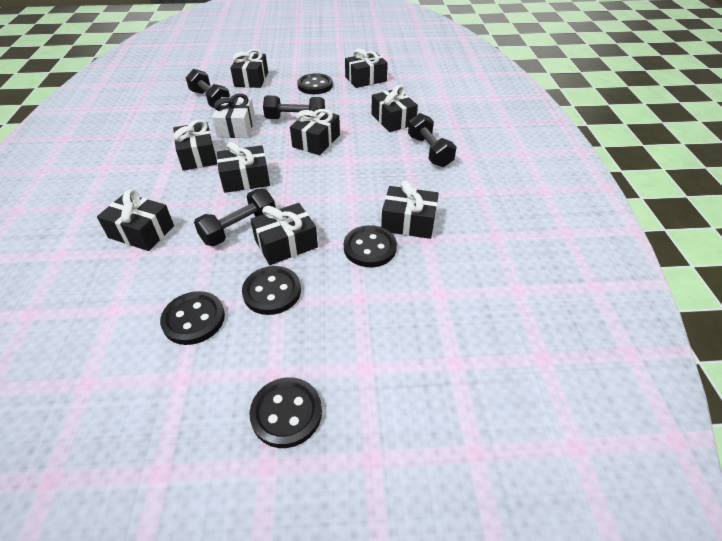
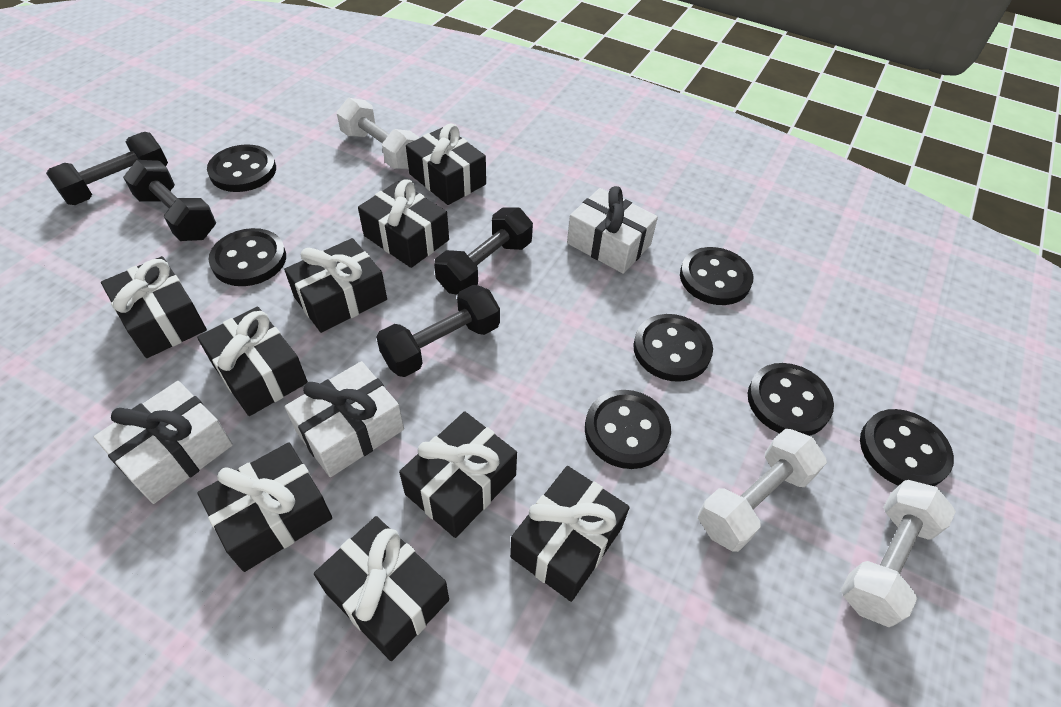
black button: [160,291,225,345] [242,266,301,315] [249,377,322,448] [297,73,333,94] [344,225,397,267] = 5 -> [207,144,276,192] [209,228,286,286] [585,390,671,469] [633,314,713,382] [680,247,753,305] [748,363,834,436] [860,409,954,486] = 7
white dumbbell: none = 0 -> [337,98,419,169] [698,429,827,552] [841,480,956,627] = 3
white gift: [212,94,255,138] = 1 -> [94,381,233,504] [285,361,404,477] [567,186,658,274] = 3

